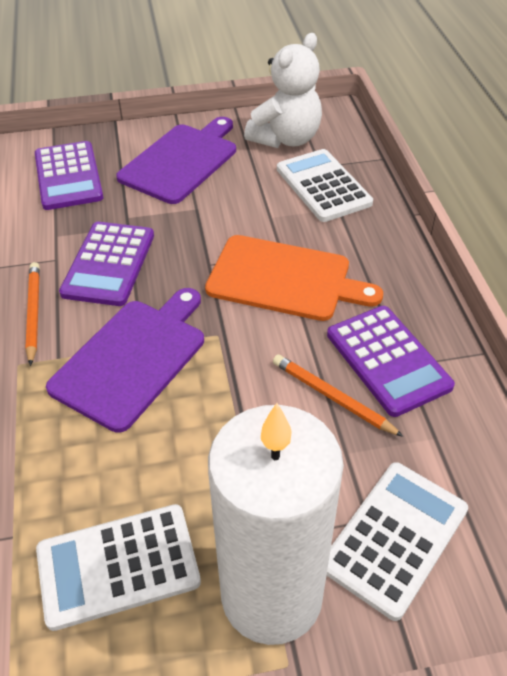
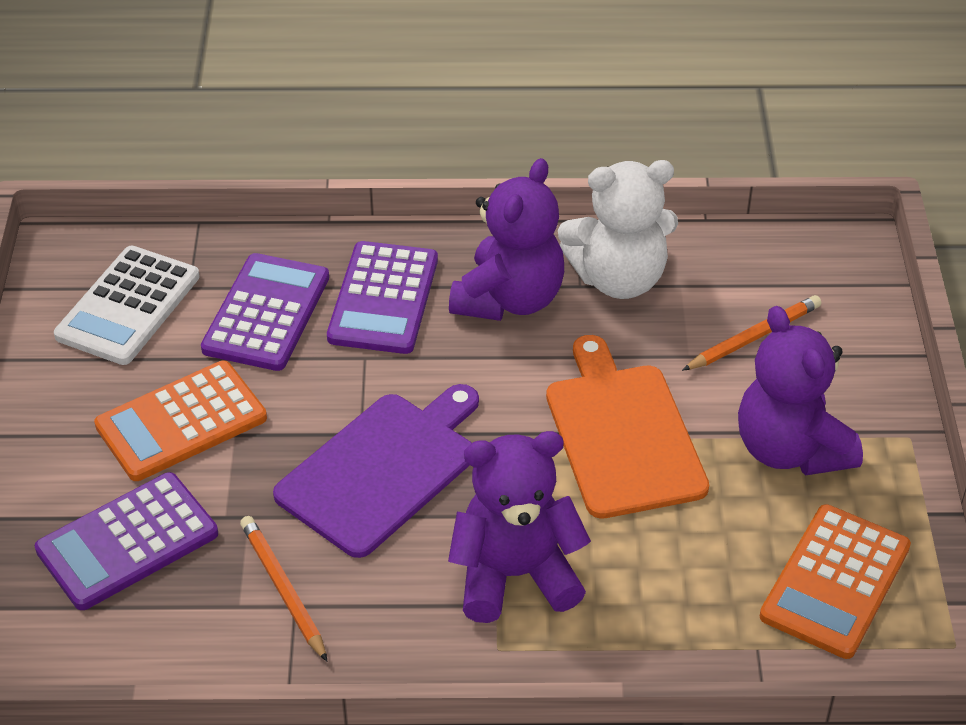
orange calculator: none = 0 -> [94,361,267,481] [760,504,911,659] = 2
purple cutting board: [46,288,204,433] [116,117,236,204] = 2 -> [273,384,479,558] = 1
purple teddy bear: none = 0 -> [448,431,591,623] [449,158,564,321] [738,306,863,475] = 3
white calculator: [36,504,201,631] [277,149,373,222] [326,462,468,621] = 3 -> [54,246,200,365] = 1
white candle: [208,403,344,645] = 1 -> none = 0

